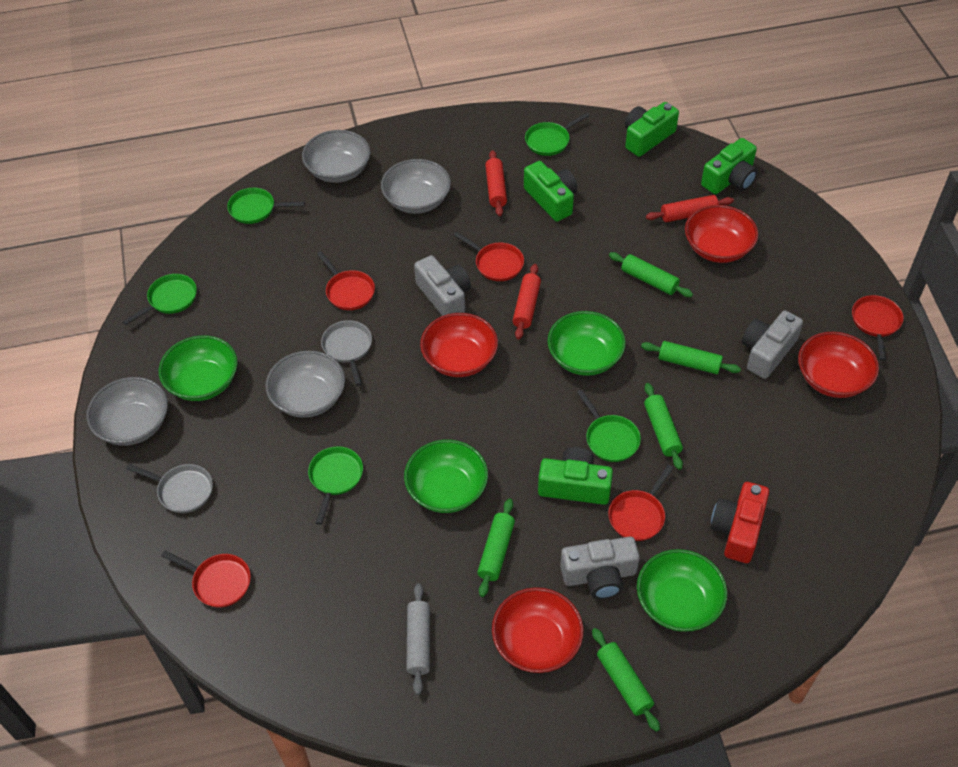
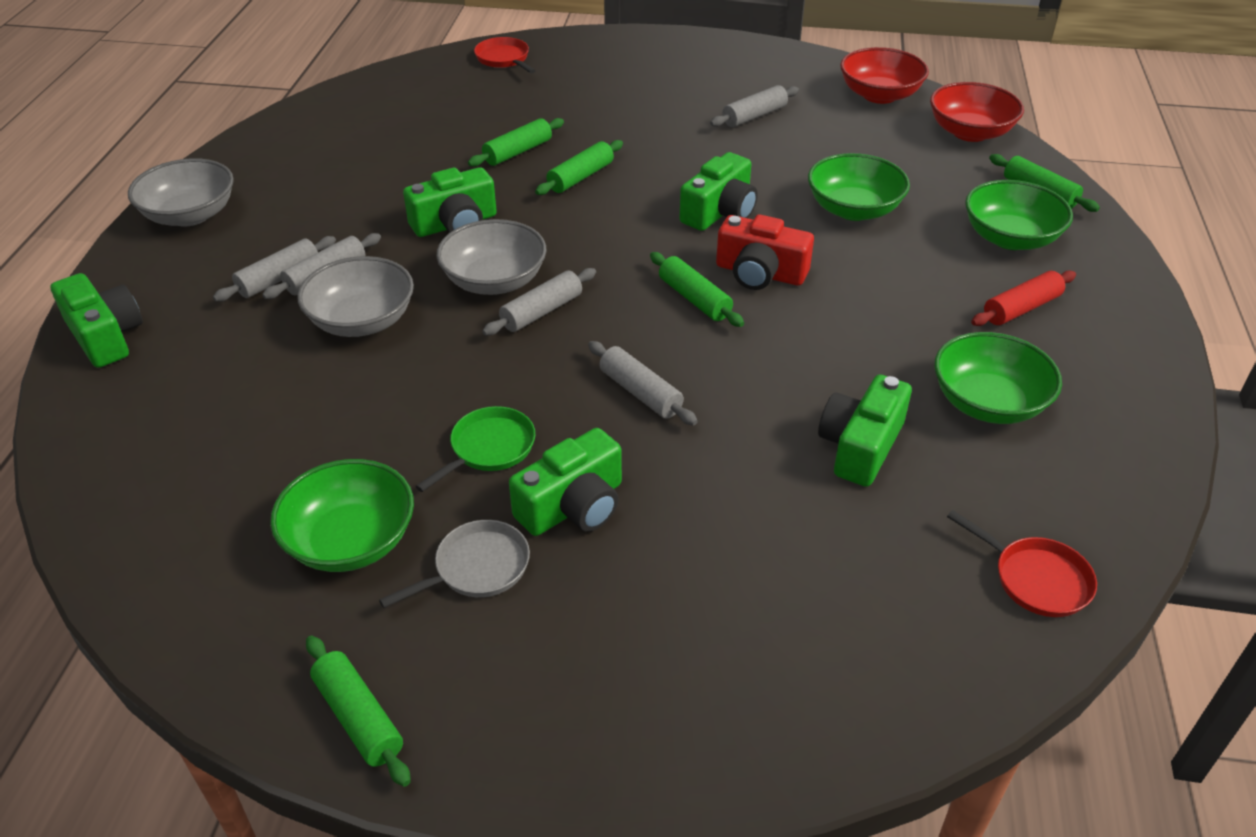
green camera: [524,161,577,222] [538,447,613,505] [625,102,679,157] [701,138,758,194] = 4 -> [51,273,143,368] [403,167,497,237] [509,428,622,536] [679,152,758,231] [818,374,912,487] = 5
green pan: [123,274,197,325] [227,188,305,224] [308,446,363,525] [525,112,590,156] [577,390,641,462] = 5 -> [415,406,535,492] = 1
grey bowl: [86,377,168,446] [266,351,345,418] [302,130,370,183] [381,159,451,214] = 4 -> [128,158,234,227] [297,256,414,337] [437,219,546,295] = 3
grey camera: [414,255,471,316] [560,537,640,599] [742,310,803,379] = 3 -> none = 0
grey pan: [126,464,213,513] [321,320,372,386] = 2 -> [379,520,530,608] = 1
grey rolling pin: [406,583,430,695] = 1 -> [213,236,336,302] [262,233,381,299] [482,268,596,336] [588,341,698,425] [710,85,799,127] = 5
red bowl: [420,313,498,377] [492,587,584,673] [685,205,758,263] [798,332,879,398] = 4 -> [840,47,929,104] [930,82,1024,142] = 2
red pan: [161,551,251,607] [317,251,375,310] [454,232,524,281] [608,465,673,541] [852,295,904,361] = 5 -> [474,37,536,73] [947,510,1097,617] = 2
red rolling pin: [485,150,507,216] [513,264,541,339] [646,195,734,222] = 3 -> [971,270,1076,326] = 1

